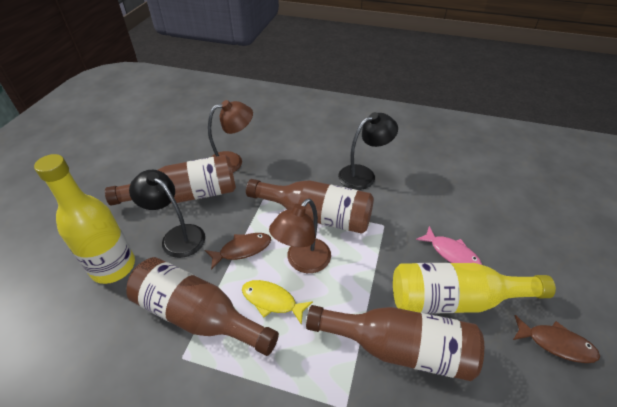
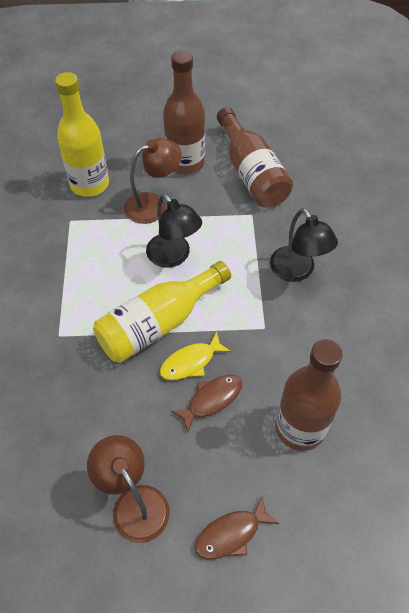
brown bottle: [105,155,236,205] [126,257,279,356] [246,179,374,234] [306,305,484,381] = 4 -> [163,50,205,174] [217,107,293,208] [275,339,343,451] = 3
pink fish: [416,226,482,265] = 1 -> none = 0

